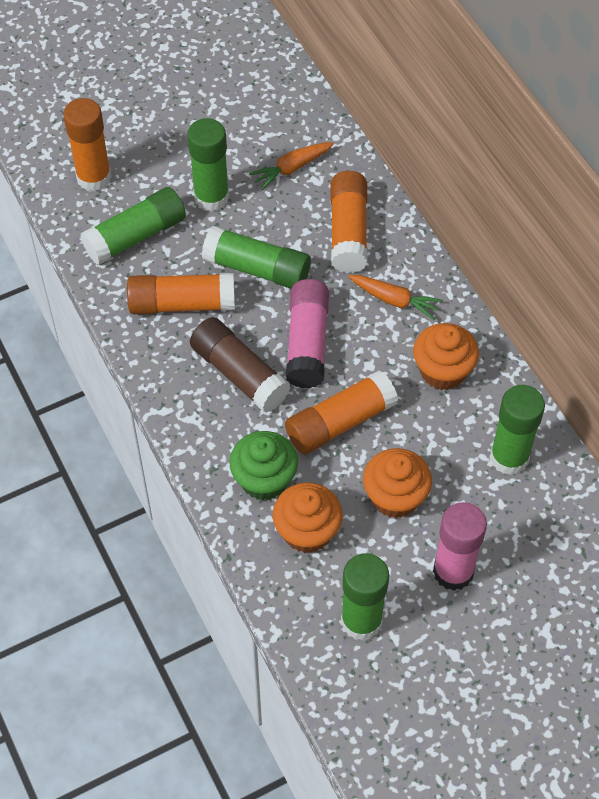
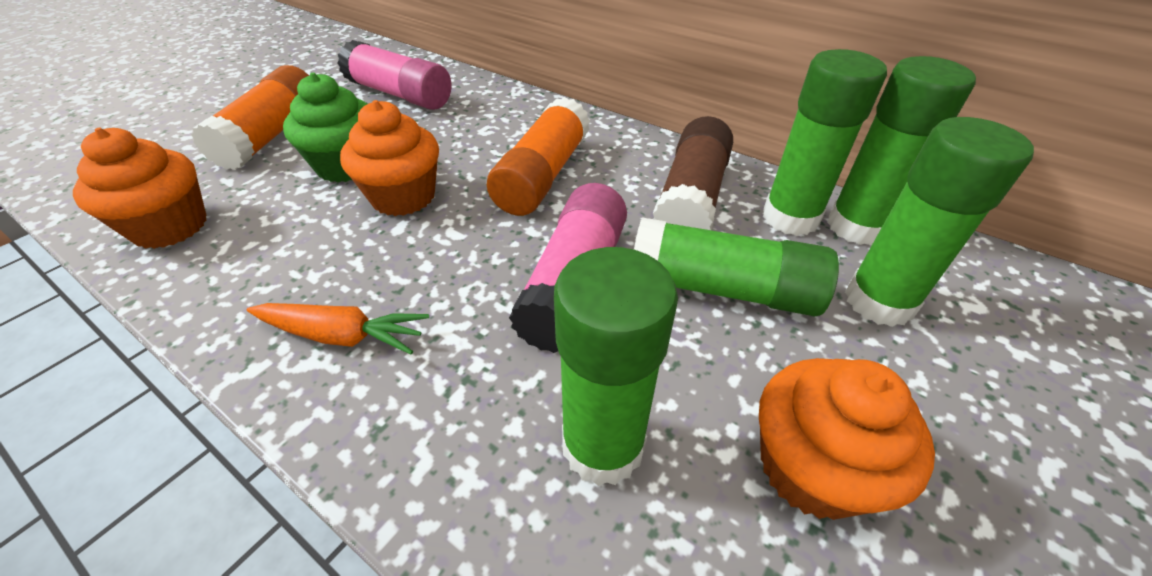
orange carrot: [249,142,334,190] [348,275,443,320] = 2 -> [247,303,429,355] = 1
orange glue stick: [63,98,112,192] [127,273,235,314] [285,370,398,455] [331,171,368,273] = 4 -> [191,65,309,170] [487,97,590,216] = 2

